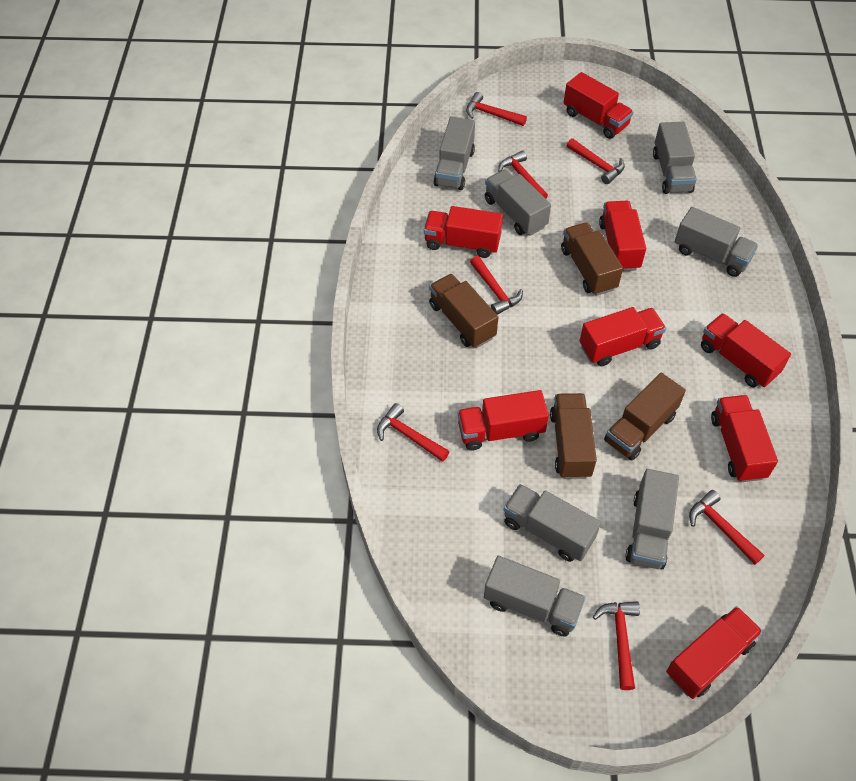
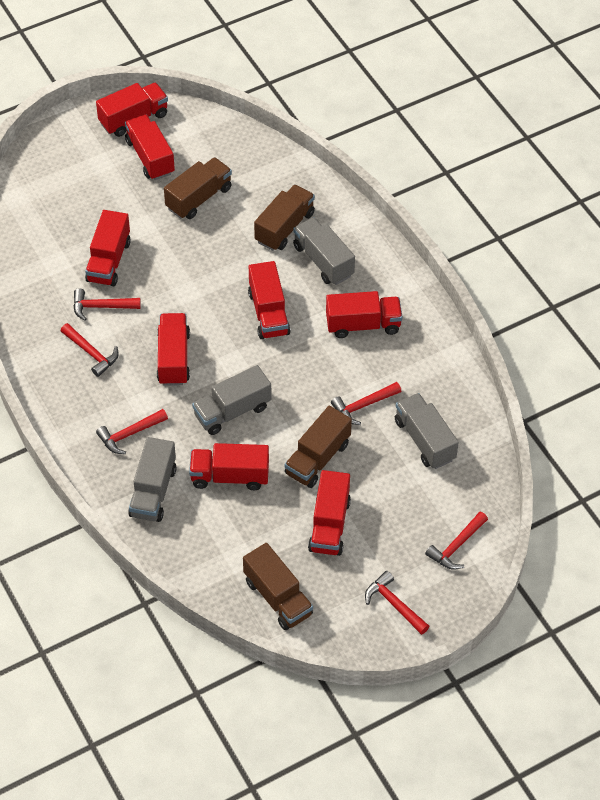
grey truck: [434,116,475,190] [484,556,586,637] [485,169,551,236] [504,484,601,562] [625,469,679,570] [653,122,697,194] [675,207,758,277] = 7 -> [128,437,176,522] [192,365,271,435] [293,217,355,285] [395,393,459,469] = 4
red hammer: [377,403,450,462] [466,92,527,126] [470,256,523,315] [498,150,548,199] [566,138,625,184] [593,601,640,690] [689,490,765,565] = 7 -> [61,323,119,377] [73,288,141,321] [96,409,168,454] [331,382,401,425] [365,571,430,635] [425,512,488,569] = 6

